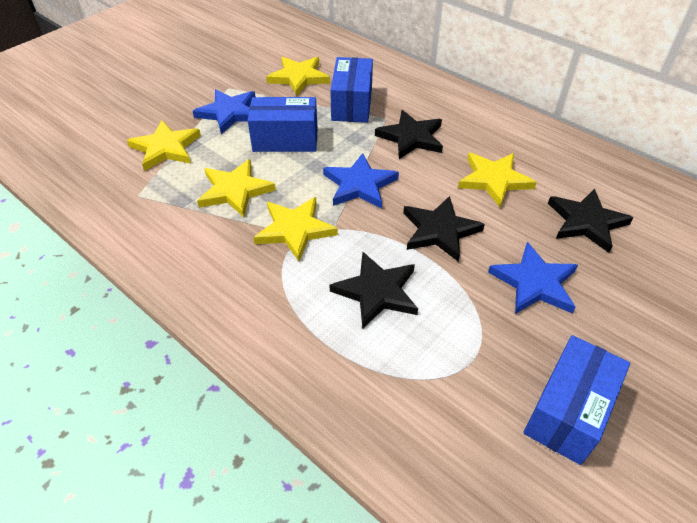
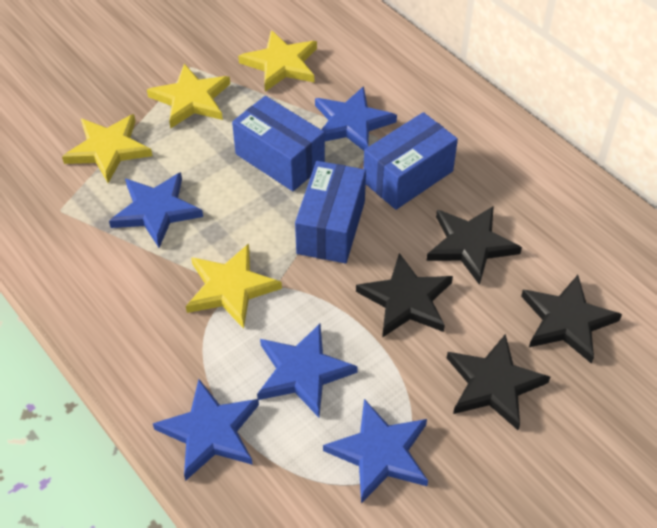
blue star: [193,89,255,134] [323,153,399,209] [488,242,578,314] = 3 -> [109,172,203,248] [153,379,259,481] [257,324,358,418] [315,86,397,151] [323,399,428,503] = 5
yellow star: [127,120,201,171] [197,159,276,217] [253,197,338,262] [266,57,330,96] [458,153,537,207] = 5 -> [62,114,152,183] [147,64,230,128] [186,243,282,329] [238,30,317,92] = 4

